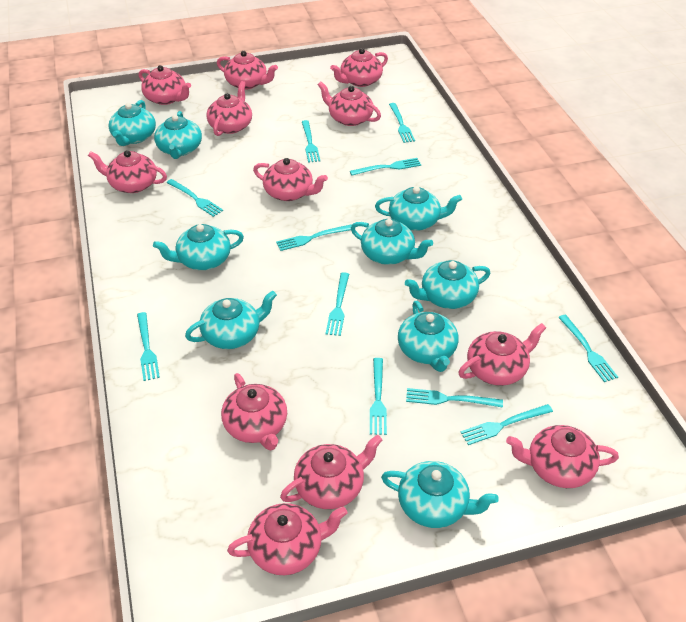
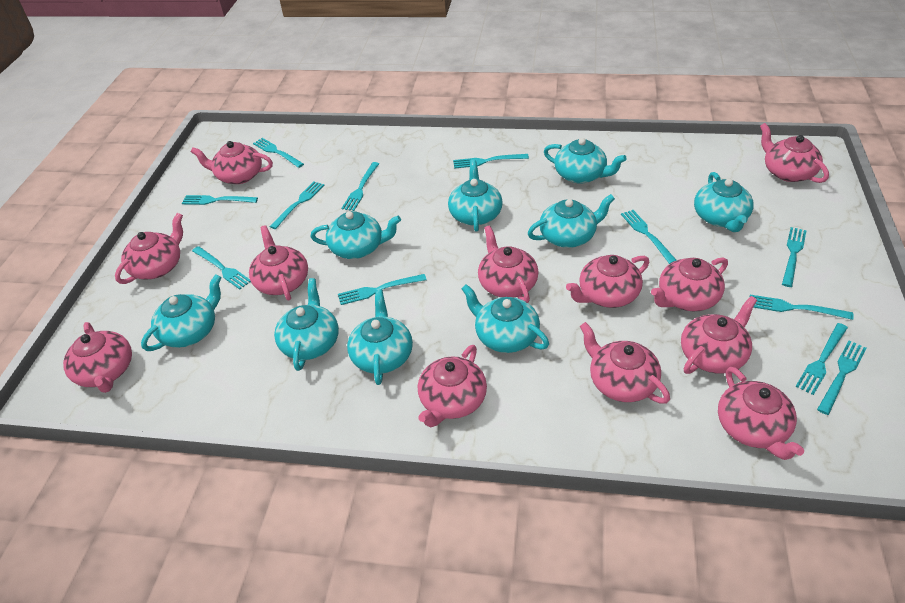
turquoise fork: [137,312,160,381] [166,179,223,217] [276,224,352,251] [302,120,320,163] [326,272,349,336] [350,158,421,176] [370,358,387,435] [389,103,415,143] [406,388,503,408] [460,404,553,445] [558,315,618,382] = 11 -> [182,195,258,205] [192,246,251,290] [253,138,304,168] [270,182,325,229] [338,274,427,305] [341,162,379,211] [453,154,529,169] [621,210,677,264] [750,295,854,320] [782,227,807,287] [795,323,848,395] [817,341,866,415] = 12

